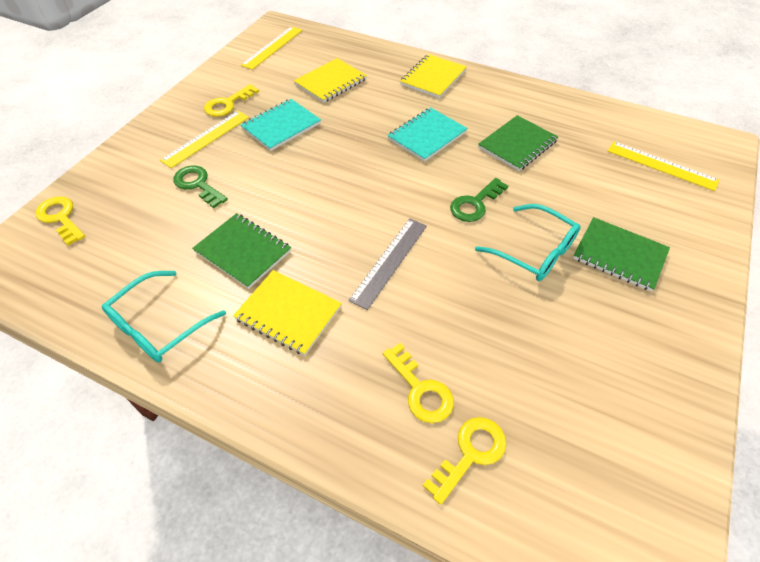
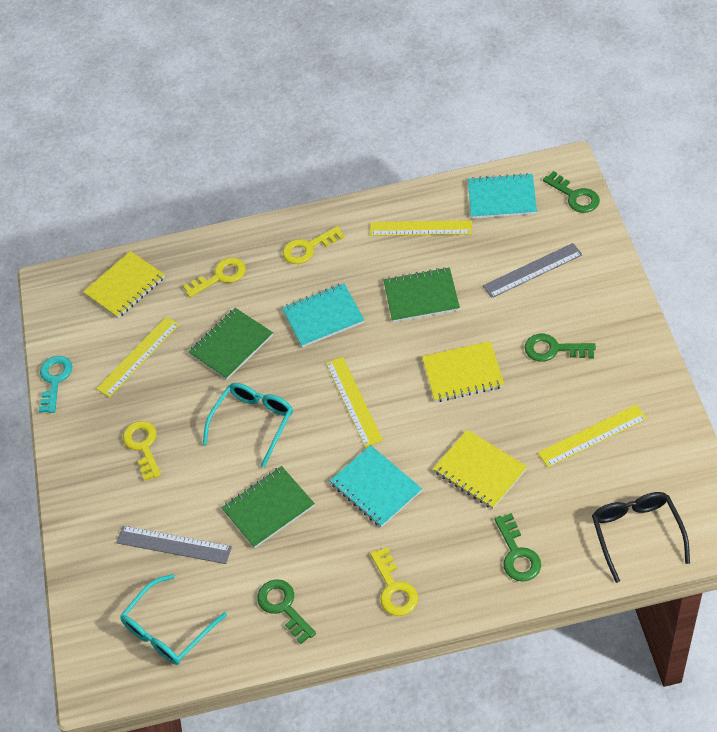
black glasses: none = 0 -> [592,492,690,583] = 1
green key: [173,166,228,208] [450,178,508,222] = 2 -> [257,579,316,644] [494,513,541,581] [525,334,596,362] [543,171,600,213] = 4
grey ruler: [348,218,427,310] = 1 -> [116,526,232,564] [483,243,583,298] = 2
turquoise key: none = 0 -> [39,356,72,413] = 1
turquoise notebook: [241,99,321,151] [388,107,468,162] = 2 -> [282,283,364,347] [330,445,422,528] [468,173,537,219] = 3
yellow ruler: [160,111,249,168] [241,26,302,70] [608,141,719,191] = 3 -> [96,316,180,397] [326,357,383,447] [370,220,472,236] [538,405,647,467] = 4

